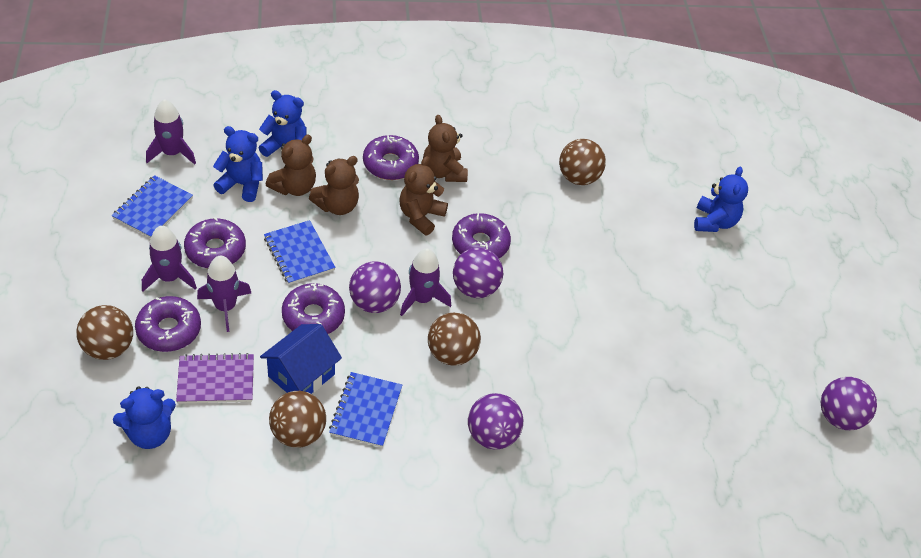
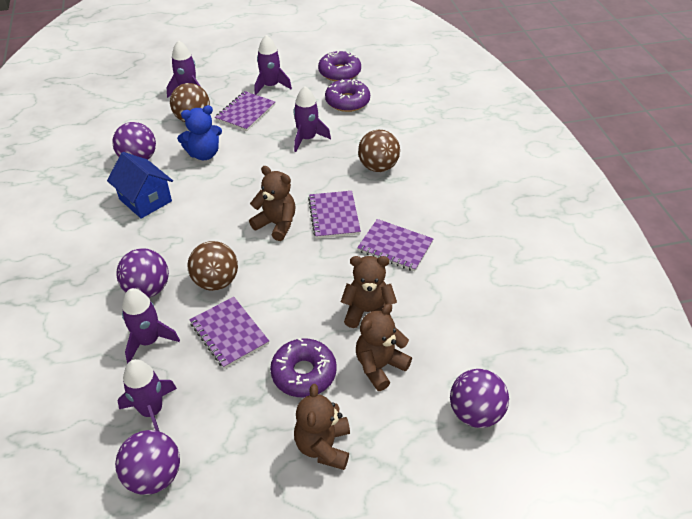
blue notebook: [112,175,193,238] [264,220,335,285] [329,372,402,448] = 3 -> none = 0
blue teddy bear: [113,386,176,449] [213,126,263,202] [259,90,307,157] [694,167,748,232] = 4 -> [177,105,222,160] = 1
brown ball: [76,305,133,360] [269,391,326,448] [428,312,481,366] [559,139,606,185] = 4 -> [170,83,210,122] [187,241,238,291] [358,130,400,172] = 3
purple donut: [135,296,201,352] [184,217,246,268] [282,283,345,334] [363,135,419,180] [452,213,511,258] = 5 -> [270,338,337,397] [318,51,361,81] [325,79,370,112] = 3
purple notebook: [176,353,254,404] = 1 -> [190,297,269,369] [215,91,275,131] [308,191,361,239] [357,219,433,272] = 4
purple rocket: [142,226,197,291] [146,99,196,164] [197,256,251,332] [400,248,451,316] = 4 -> [118,359,177,432] [122,288,180,363] [166,40,201,98] [254,35,292,95] [293,86,331,152] = 5

